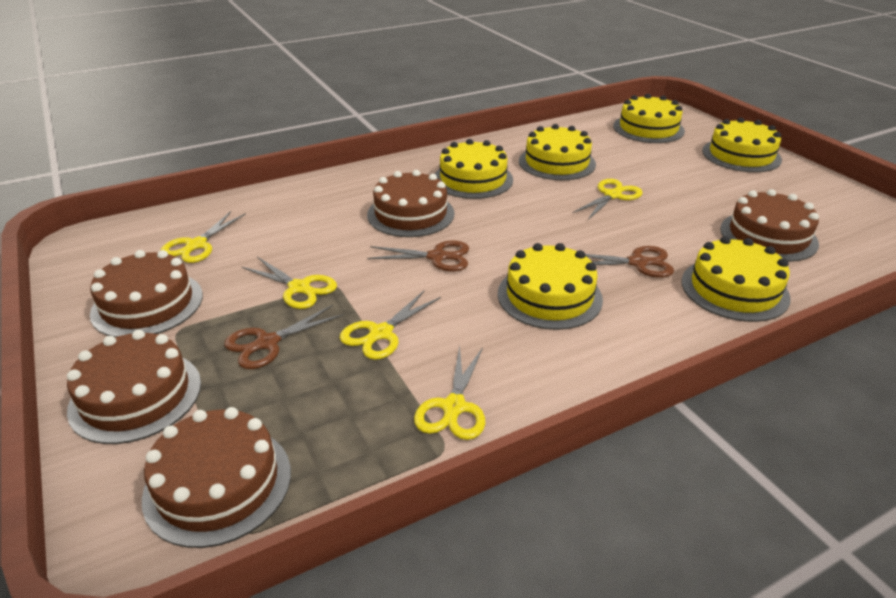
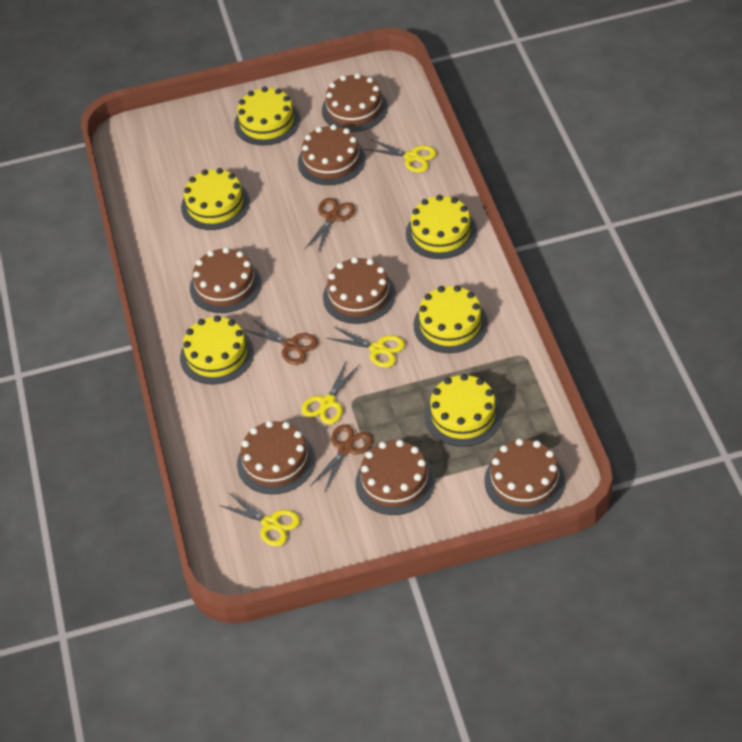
brown cake: [67,330,201,444] [90,250,203,337] [142,407,291,548] [367,170,455,237] [720,189,819,262] = 5 -> [190,247,261,313] [237,421,315,494] [298,124,366,185] [322,73,388,132] [323,257,396,324] [355,440,435,515] [484,439,565,514] = 7
yellow scissors: [161,211,246,263] [242,257,337,309] [340,290,441,360] [414,345,485,440] [573,179,643,220] = 5 -> [219,493,300,547] [301,362,359,424] [327,326,405,368] [365,139,436,172] = 4

